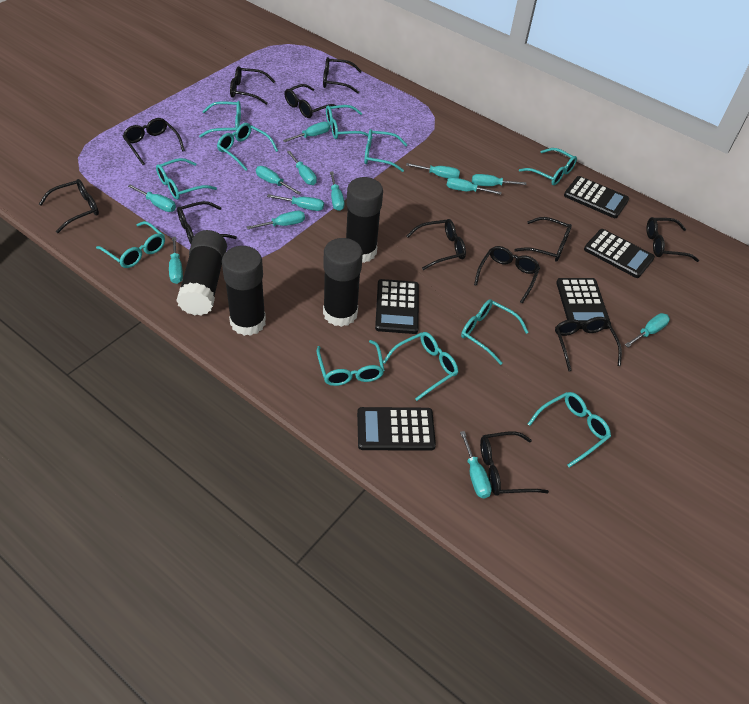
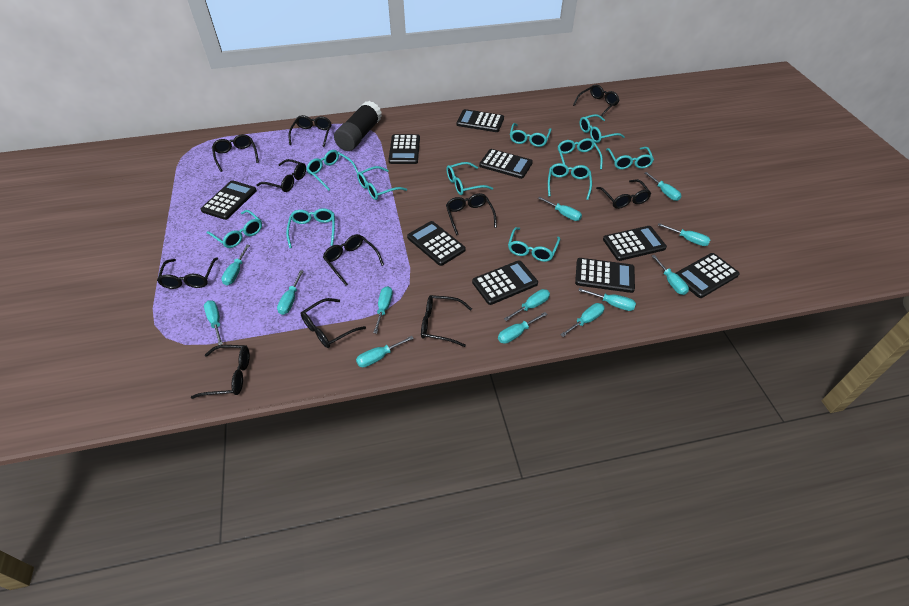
black calculator: [357,407,436,451] [375,279,419,334] [556,278,611,329] [564,176,629,218] [584,229,655,278] = 5 -> [201,180,257,220] [388,134,420,164] [407,221,466,266] [457,109,504,132] [472,260,538,305] [479,149,533,179] [575,258,635,293] [603,226,667,261] [676,253,740,298] = 9
black glasses: [39,179,99,233] [123,118,185,165] [177,201,237,244] [230,66,275,105] [284,84,339,118] [323,57,362,94] [406,219,466,270] [474,246,540,303] [480,431,549,496] [514,217,572,262] [555,317,622,372] [646,217,699,262] = 12 -> [157,257,218,289] [190,345,250,399] [212,134,259,172] [257,159,306,192] [288,115,332,147] [301,298,366,348] [323,234,384,286] [421,295,472,347] [446,193,497,235] [573,85,619,117] [596,179,651,209] = 11
black glue stick: [176,230,227,316] [222,246,266,336] [323,238,363,327] [346,177,383,263] = 4 -> [334,101,382,151] = 1

